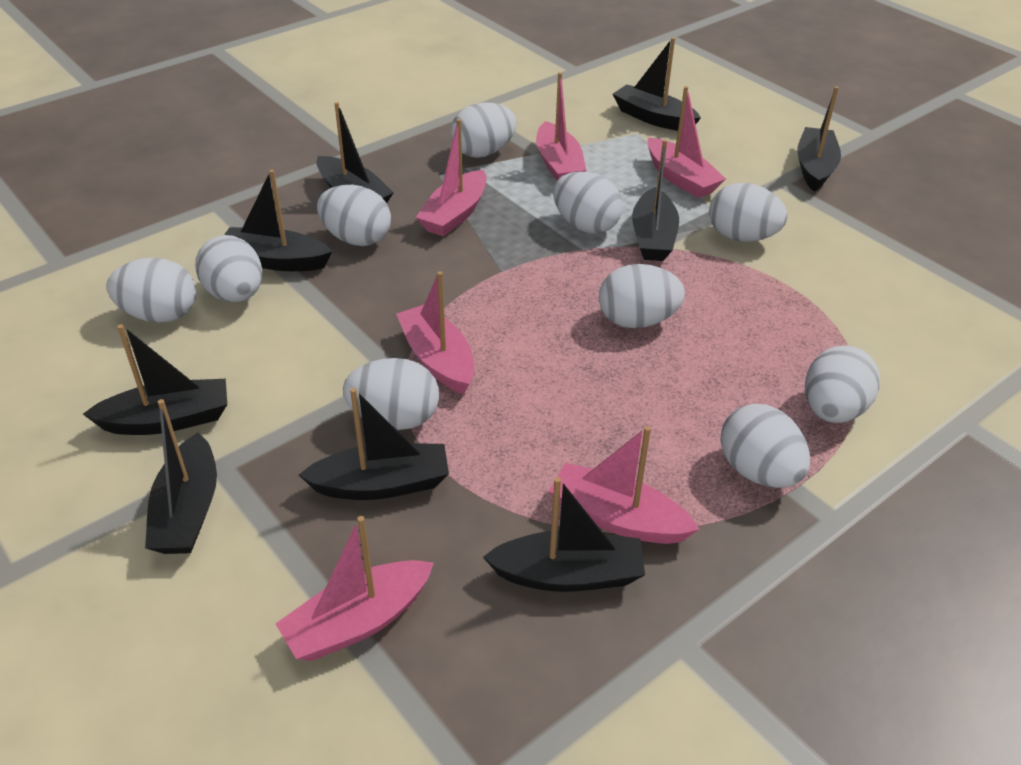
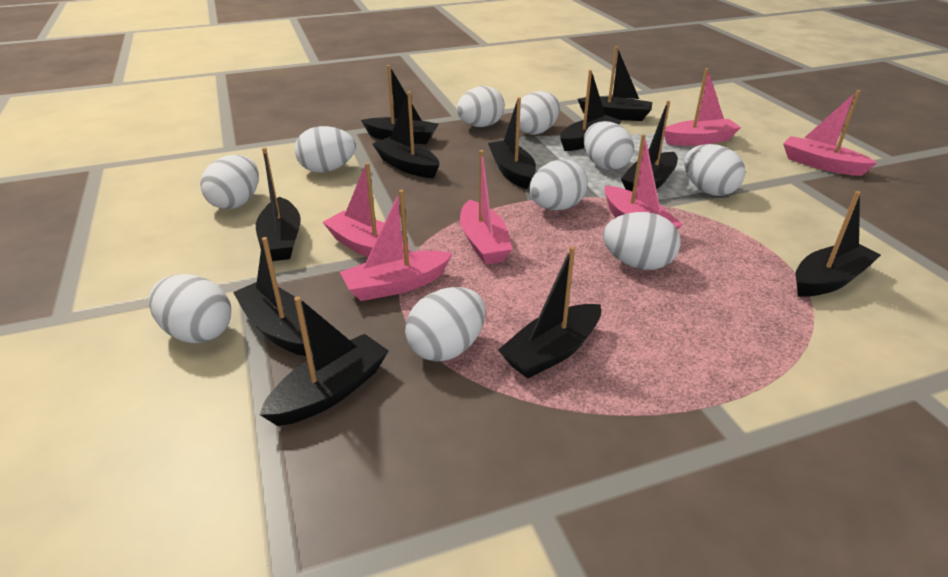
black boat: [83,324,227,435] [145,399,217,554] [224,170,333,271] [299,388,449,500] [316,102,394,203] [483,477,645,592] [612,37,701,131] [632,140,679,261] [797,86,841,192] = 9 -> [233,237,311,356] [256,147,301,261] [260,296,388,426] [361,65,438,144] [372,91,439,178] [488,97,536,189] [498,246,601,379] [560,70,621,151] [578,46,652,121] [621,101,678,191] [795,191,881,297] = 11

